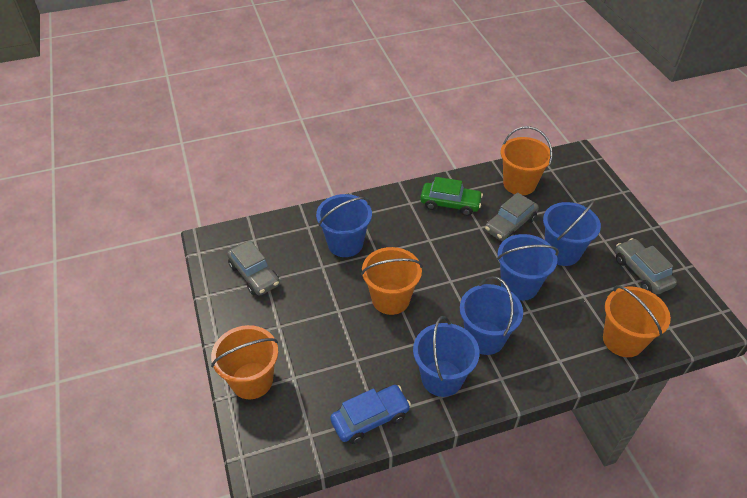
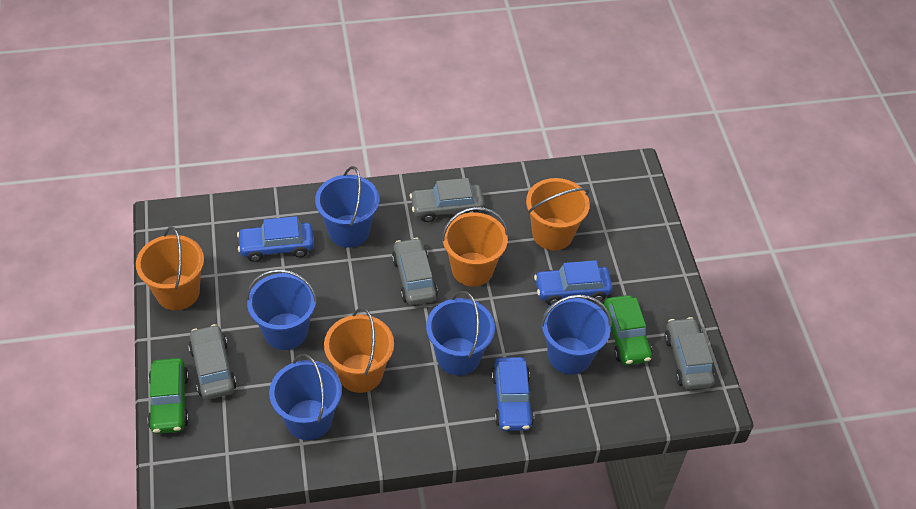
blue car: [330,385,411,444] = 1 -> [237,216,314,262] [491,357,534,431] [534,260,613,305] = 3
green car: [420,177,483,216] = 1 -> [147,358,189,434] [603,295,652,365] = 2
grey car: [227,240,280,296] [485,192,539,241] [615,238,677,294] = 3 -> [188,324,237,400] [392,238,438,305] [410,178,484,222] [664,317,715,390] = 4

